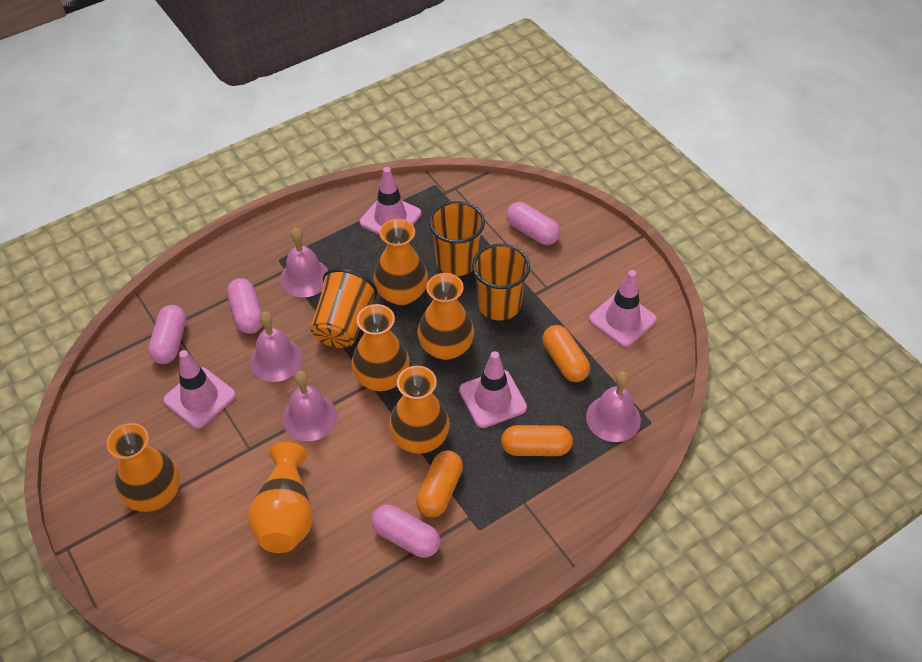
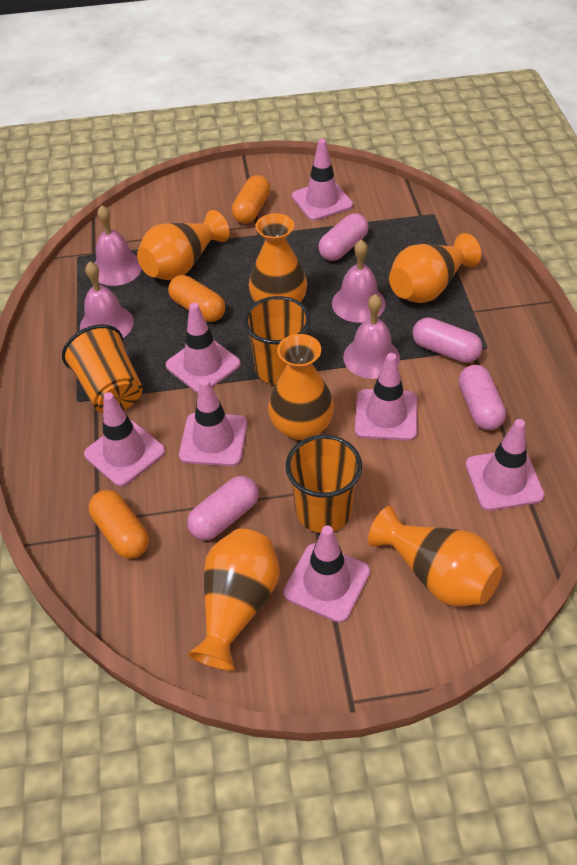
pink traffic cone: [163,350,236,429] [360,167,421,235] [459,351,527,428] [589,270,657,347] = 4 -> [84,392,165,486] [166,303,241,393] [179,378,247,466] [283,525,370,623] [292,138,353,221] [355,353,417,441] [465,419,545,511] = 7

